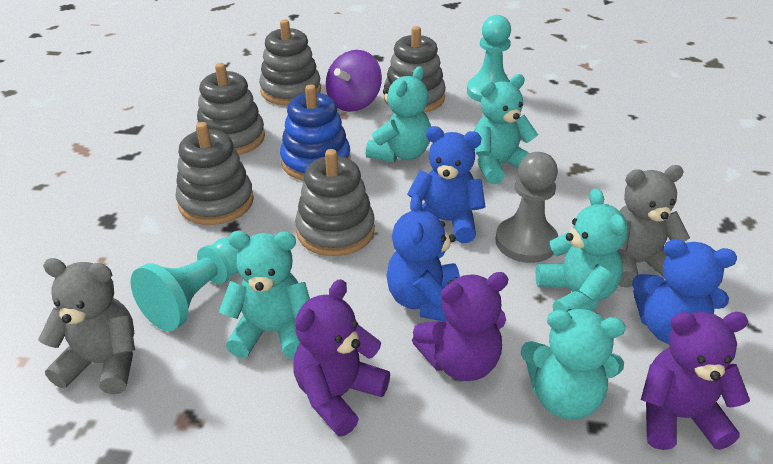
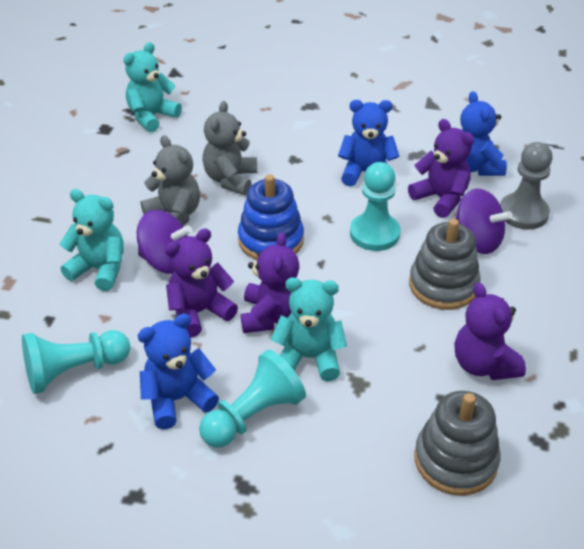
grey stacking toy: [175,122,254,225] [196,63,265,155] [259,19,321,105] [295,149,375,256] [384,26,446,113] = 5 -> [409,219,481,310] [415,391,500,496] = 2
purple spinning top: [326,50,382,112] = 1 -> [137,210,192,274] [456,188,513,254] = 2
purple teddy bear: [293,279,390,437] [412,272,508,381] [641,312,750,450] = 3 -> [165,228,238,338] [241,232,299,333] [408,119,474,218] [455,283,526,380] = 4
turquoise pawn: [130,237,239,331] [467,15,511,102] = 2 -> [22,330,130,394] [199,350,306,448] [350,162,401,251] = 3
turquoise teddy bear: [219,231,310,359] [366,66,431,162] [474,74,538,184] [521,309,625,420] [536,188,628,311] = 5 -> [59,189,124,291] [123,42,182,132] [271,277,347,381] = 3

